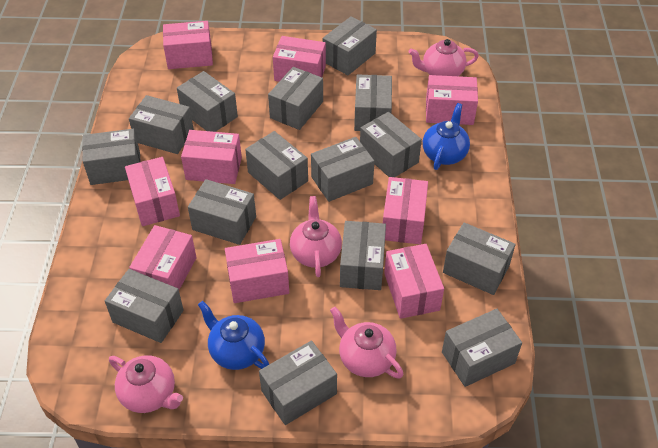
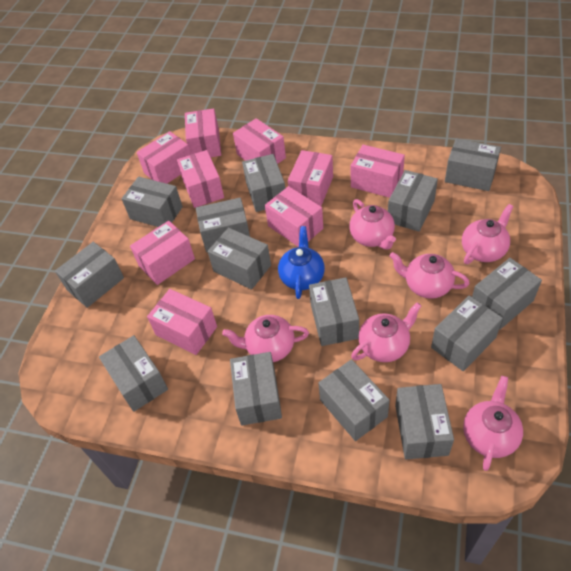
blue teapot: [198,301,269,370] [423,103,470,170] = 2 -> [278,226,325,299] = 1
grey box: [82,129,141,185] [105,269,184,343] [129,95,194,154] [177,71,238,132] [188,179,256,245] [245,131,308,200] [259,341,337,425] [268,67,323,130] [311,137,374,202] [323,16,377,75] [340,221,386,290] [354,74,392,131] [360,112,422,177] [442,309,522,387] [443,222,516,295] = 15 -> [55,242,124,308] [99,335,168,412] [122,177,183,227] [196,197,250,252] [208,227,271,290] [230,352,282,425] [242,154,285,212] [309,277,359,346] [318,359,390,441] [388,170,438,232] [395,384,454,459] [431,295,503,371] [445,138,501,191] [472,258,542,330] = 14
pink teapot: [109,355,183,413] [290,196,342,277] [330,307,403,379] [408,39,479,76] = 4 -> [222,315,309,362] [349,199,396,250] [351,302,421,362] [390,252,469,299] [462,204,514,264] [463,376,523,471] = 6

